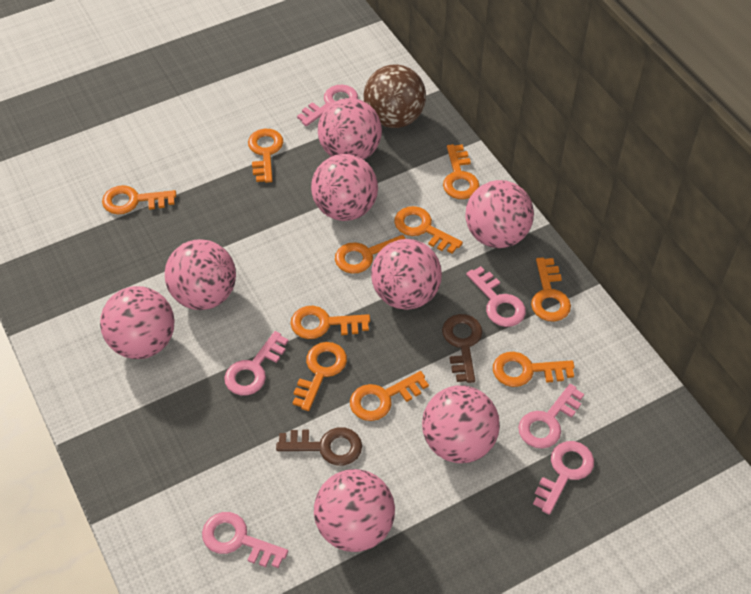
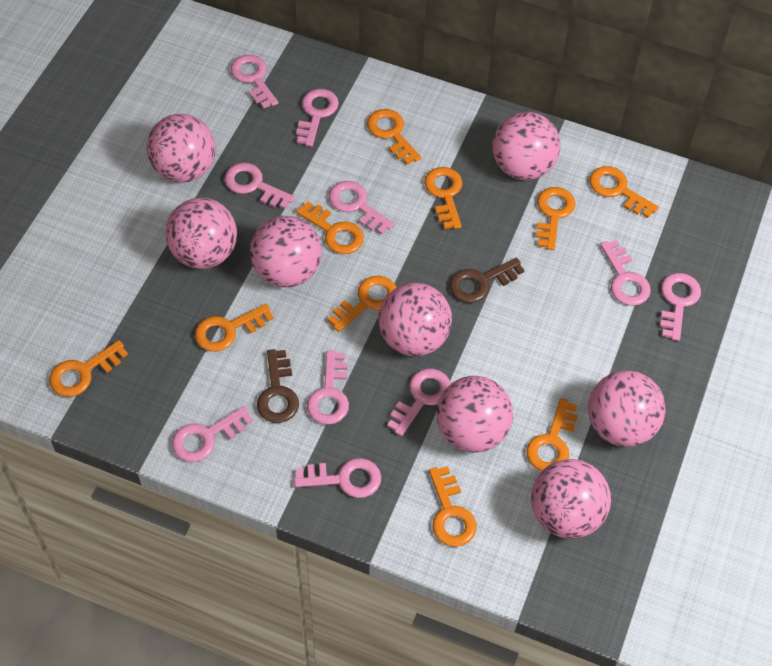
brown ball: [364,64,426,128] = 1 -> none = 0
pink key: [202,512,288,568] [224,331,288,395] [297,85,358,126] [466,266,526,327] [518,384,584,449] [533,441,594,515] = 6 -> [172,406,253,462] [225,163,295,209] [230,55,278,109] [294,458,381,498] [296,89,339,147] [307,351,349,425] [329,181,394,235] [387,368,451,436] [600,240,651,306] [660,273,701,341] = 10

